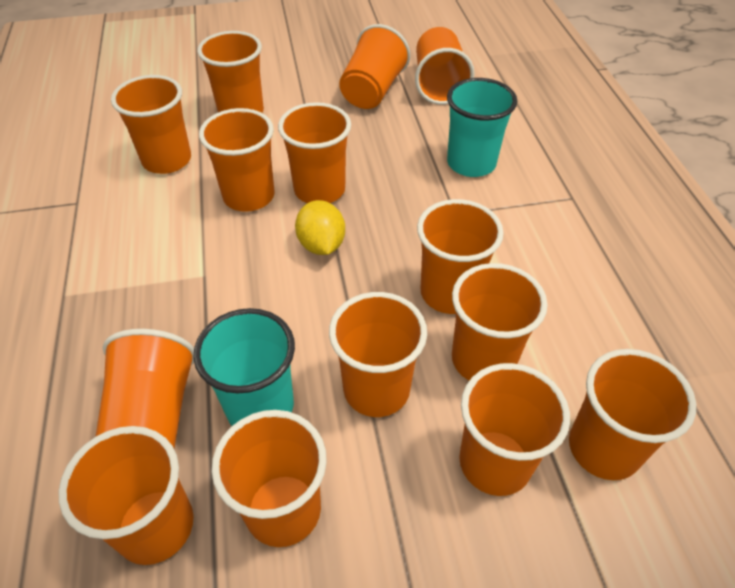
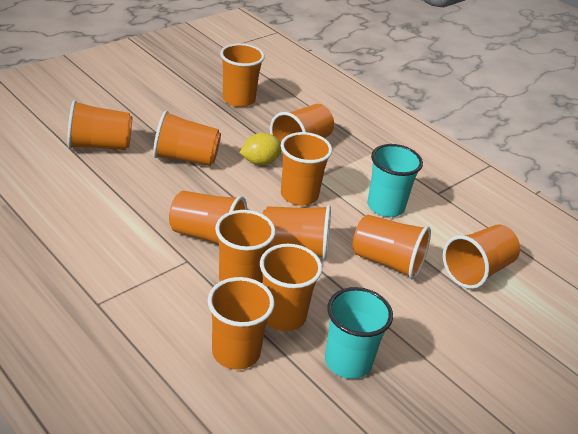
orange cup: [59,426,194,565] [95,329,194,448] [111,75,191,174] [197,31,264,113] [199,108,275,212] [212,410,327,547] [278,102,351,203] [329,292,427,417] [339,24,410,109] [415,27,475,105] [417,199,504,314] [452,263,548,381] [459,363,570,496] [569,349,696,480] = 14 -> [67,100,133,150] [153,111,221,166] [169,191,247,244] [208,277,275,370] [215,210,276,283] [220,43,265,107] [260,244,322,331] [262,205,331,260] [270,104,334,154] [281,132,332,206] [353,215,431,279] [443,224,520,289] = 12

